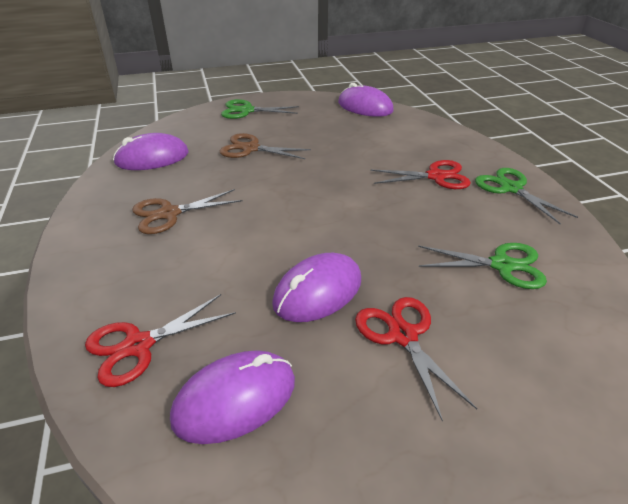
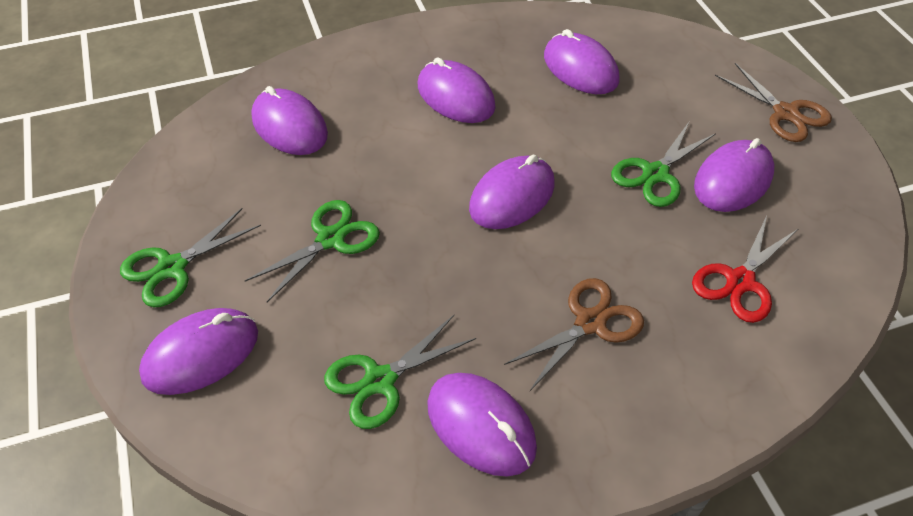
green scissors: [221,99,299,119] [418,243,547,289] [475,168,578,225] = 3 -> [120,208,261,307] [245,200,380,302] [324,315,476,429] [611,122,716,207] = 4
purple mouse: [113,133,188,170] [170,350,295,444] [272,253,361,322] [338,83,394,117] = 4 -> [139,308,258,395] [251,86,328,155] [418,57,496,123] [427,373,537,477] [469,154,555,229] [544,29,620,94] [694,138,775,212] = 7
red scissors: [85,294,236,387] [355,297,477,422] [370,160,471,189] = 3 -> [692,216,798,323] = 1

